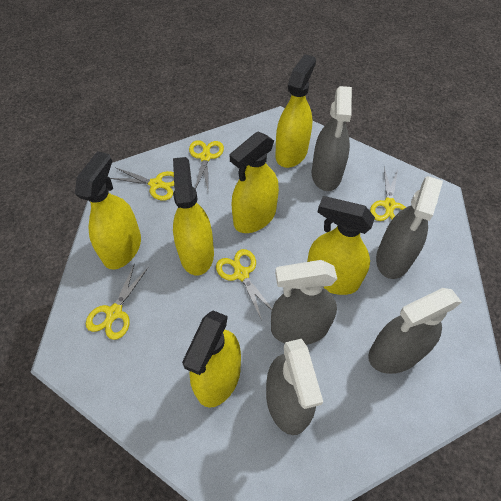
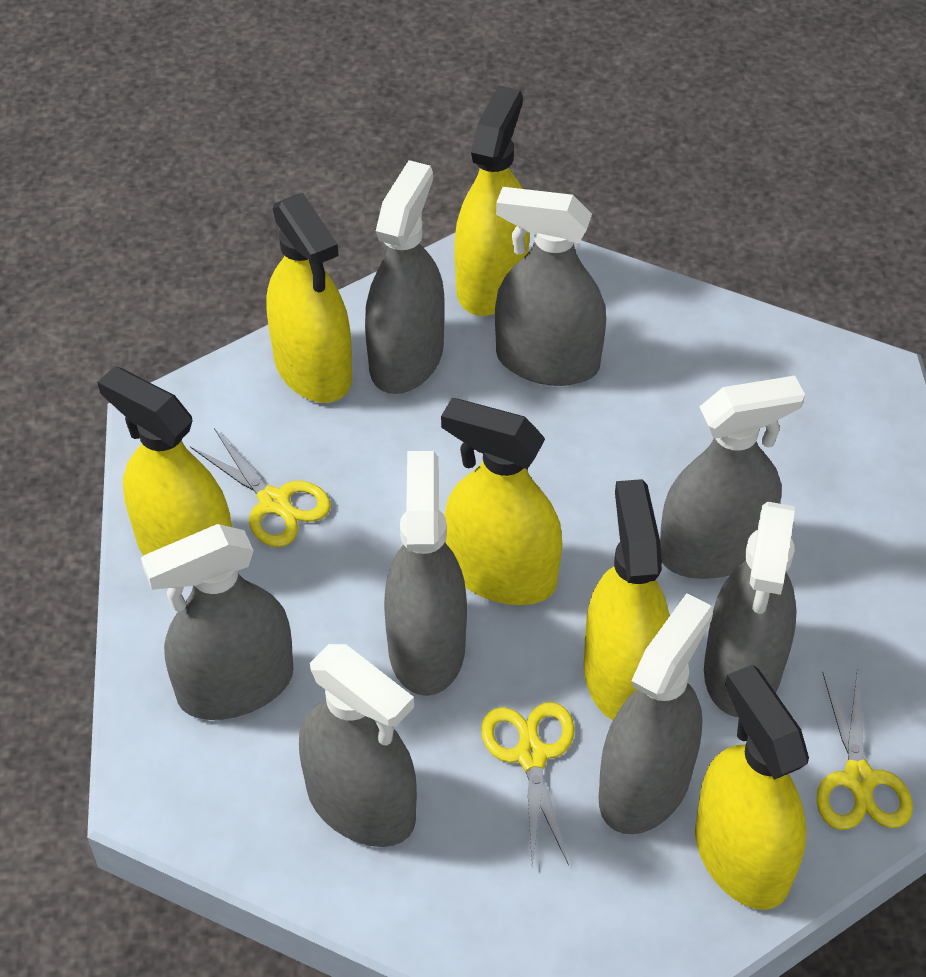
grey spray bottle: [266,339,323,435] [271,260,337,345] [312,86,352,191] [368,288,462,374] [376,176,443,279] = 5 -> [141,524,293,720] [299,644,417,847] [365,160,445,394] [384,451,467,696] [495,187,606,386] [599,593,713,834] [660,376,805,579] [704,502,797,717] = 8
yellow scissors: [86,263,148,340] [110,168,174,201] [189,140,224,190] [216,249,272,321] [370,168,406,221] = 5 -> [190,428,331,547] [481,702,575,866] [816,670,913,830] = 3

